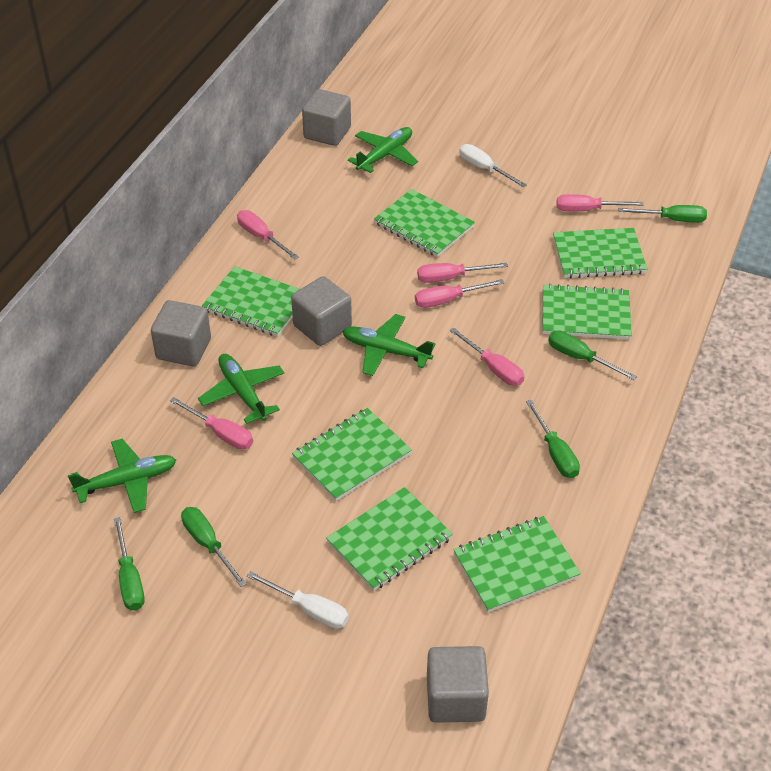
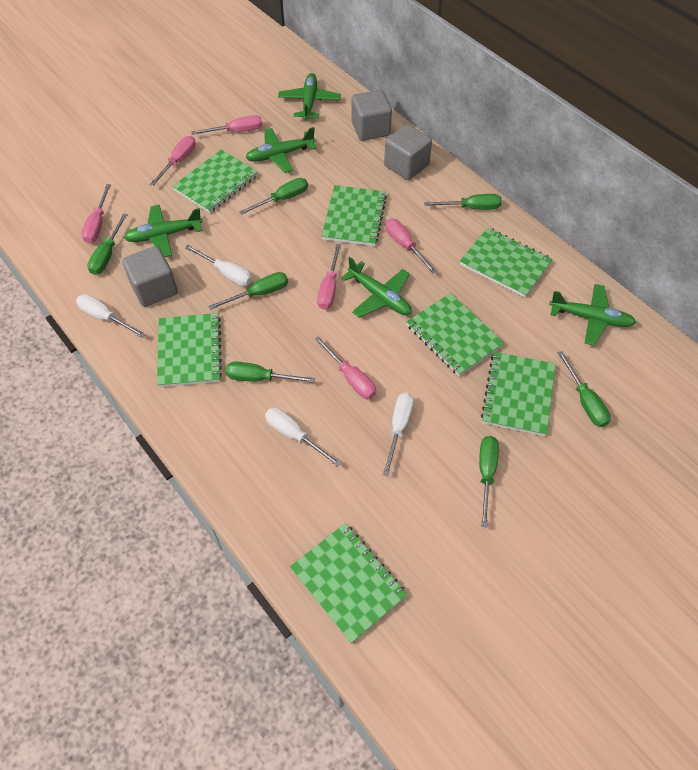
green plane: [68,439,176,513] [198,354,284,424] [342,314,435,376] [348,127,418,173] = 4 -> [124,204,203,257] [245,127,317,173] [278,73,341,120] [341,257,412,317] [549,284,636,346] = 5
green screwdriver: [114,517,145,610] [181,507,247,587] [526,400,580,478] [548,331,637,380] [618,205,707,223] = 5 -> [87,213,128,275] [209,272,288,309] [226,361,315,383] [240,178,308,215] [424,194,502,210] [479,436,499,527] [558,351,611,427] = 7
grey cube: [151,300,211,366] [291,276,352,346] [302,89,351,146] [427,646,489,723] = 4 -> [122,246,178,307] [351,90,392,141] [384,124,432,180] = 3
white screwdriver: [247,571,349,629] [460,144,527,187] = 2 -> [76,294,146,338] [185,245,252,286] [265,408,341,467] [383,393,414,476] = 4

